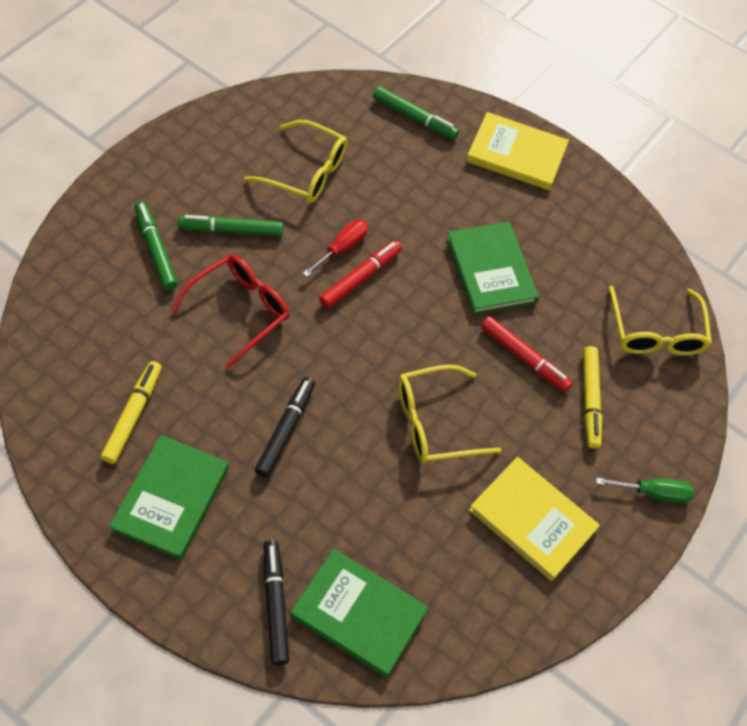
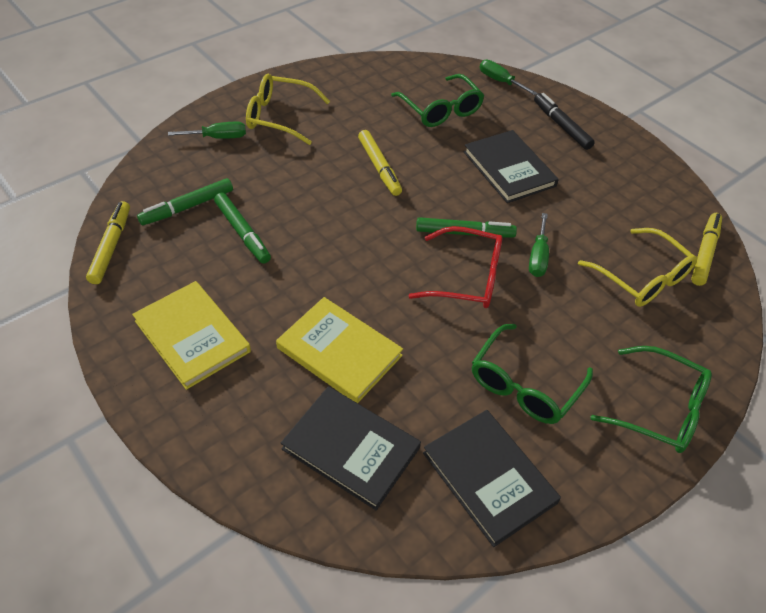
black book: none = 0 -> [281,386,421,510] [423,410,561,547] [464,130,559,203] = 3
black marker: [255,377,315,478] [264,540,289,666] = 2 -> [534,93,595,150] = 1
green book: [109,435,229,560] [291,548,428,677] [446,222,539,315] = 3 -> none = 0
green glasses: none = 0 -> [391,74,484,127] [472,324,593,424] [591,346,712,453] = 3
green screwdriver: [596,478,694,503] = 1 -> [168,122,246,139] [480,60,537,95] [529,213,549,277] = 3
red marker: [319,240,402,308] [481,316,572,392] = 2 -> none = 0
red screwdriver: [303,220,368,277] = 1 -> none = 0
yellow glasses: [244,120,347,203] [398,364,501,464] [609,286,712,356] = 3 -> [246,74,330,145] [578,228,697,307] = 2
yellow marker: [101,361,162,464] [583,346,602,449] = 2 -> [86,201,130,284] [358,130,402,196] [691,213,722,286] = 3

